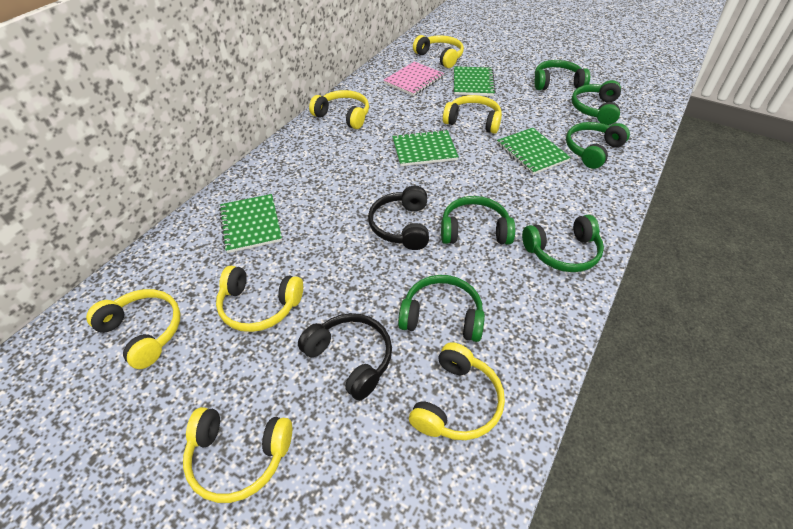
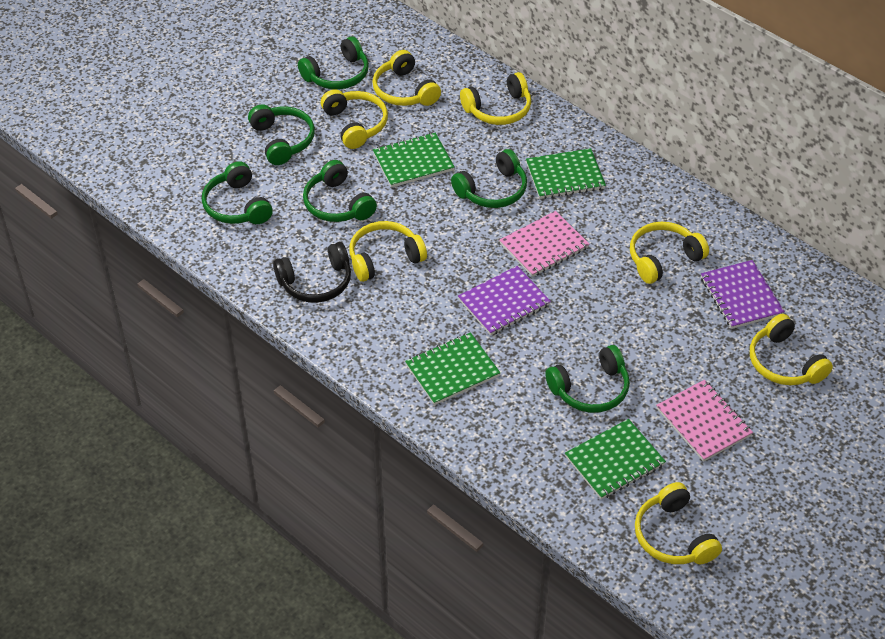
black headphones: [298,313,392,401] [368,186,429,250] = 2 -> [273,242,351,303] = 1
pink notebook: [384,62,444,96] = 1 -> [499,211,589,277] [656,380,753,462] = 2
purple notebook: none = 0 -> [458,266,551,335] [701,260,785,329] = 2

